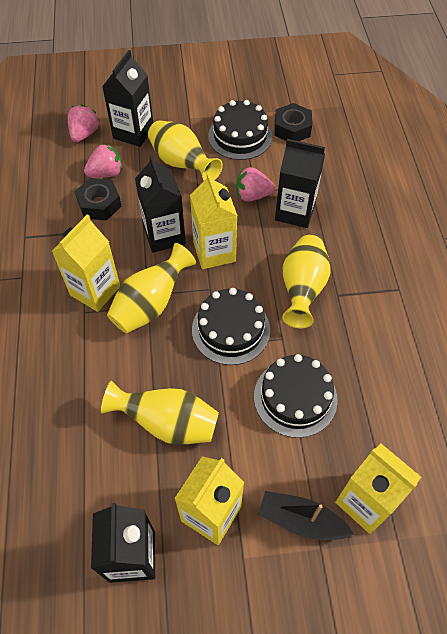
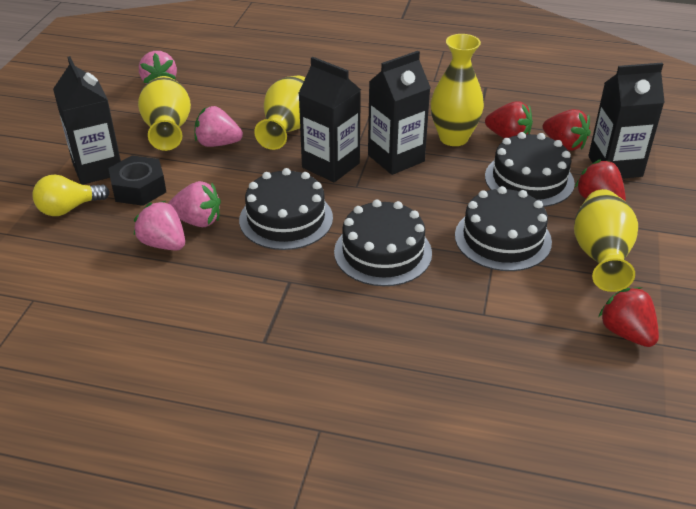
black boat: [258,491,354,540] = 1 -> none = 0
black cake: [192,288,270,365] [208,100,272,160] [254,354,338,438] = 3 -> [239,168,333,250] [334,199,432,286] [455,186,552,271] [485,132,575,207] = 4
black nut: [75,178,122,221] [275,103,312,141] = 2 -> [108,155,166,206] = 1
pink strawberry: [68,104,100,142] [84,143,122,178] [236,167,275,202] = 3 -> [134,201,185,251] [139,51,177,84] [168,181,221,227] [194,106,243,147] = 4
red strawberry: none = 0 -> [485,101,533,138] [543,109,591,151] [575,160,626,202] [598,287,659,347] = 4
yellow carton: [52,215,120,312] [174,456,244,545] [190,172,238,269] [335,444,421,534] = 4 -> none = 0
yellow light bulb: none = 0 -> [32,175,109,216] = 1

